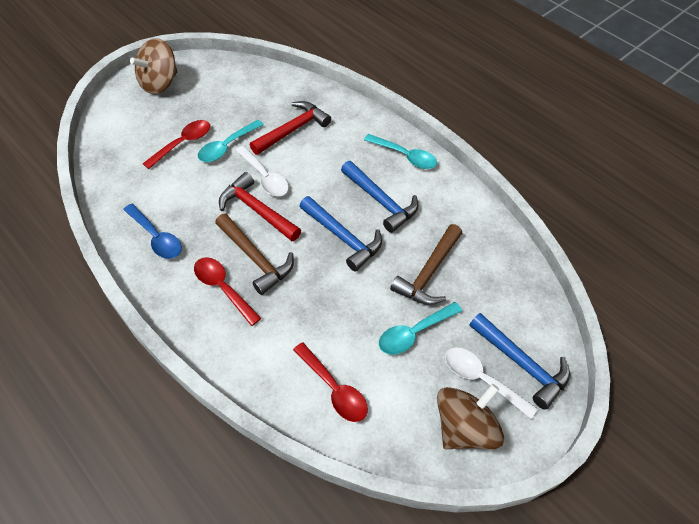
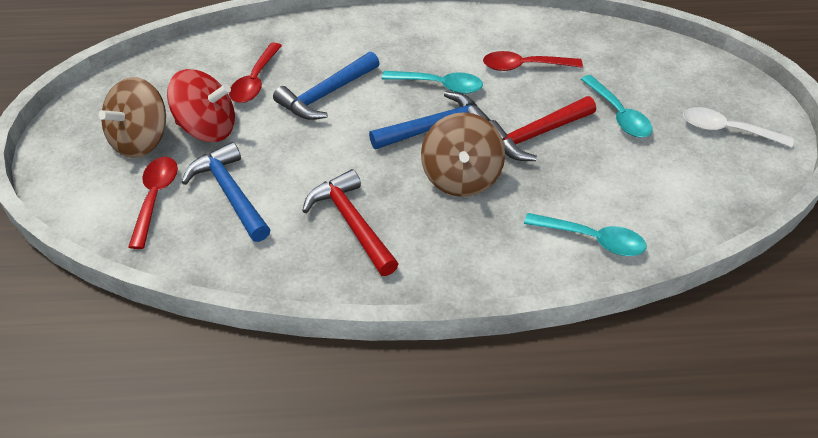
blue spoon: [123,204,182,259] = 1 -> none = 0
brown hammer: [215,214,294,295] [390,224,462,305] = 2 -> none = 0
red spinning top: none = 0 -> [167,69,235,142] = 1
white spoon: [236,146,289,196] [445,347,537,419] = 2 -> [683,107,794,147] = 1

